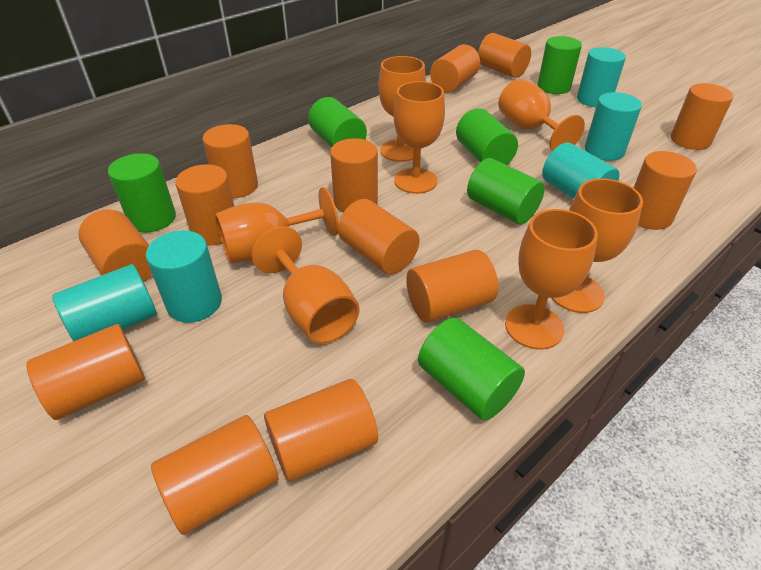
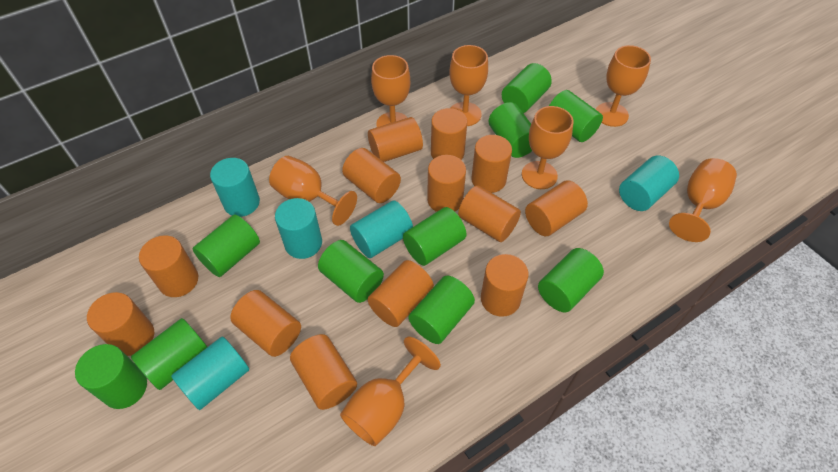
green cylinder: [108,153,176,233] [308,97,367,147] [418,318,525,420] [456,108,518,165] [467,158,545,225] [538,36,582,94] = 6 -> [75,344,147,409] [131,318,207,390] [193,215,260,277] [318,240,384,303] [403,207,467,266] [408,275,475,344] [489,102,532,158] [502,63,552,113] [538,248,604,313] [549,90,603,142] = 10

